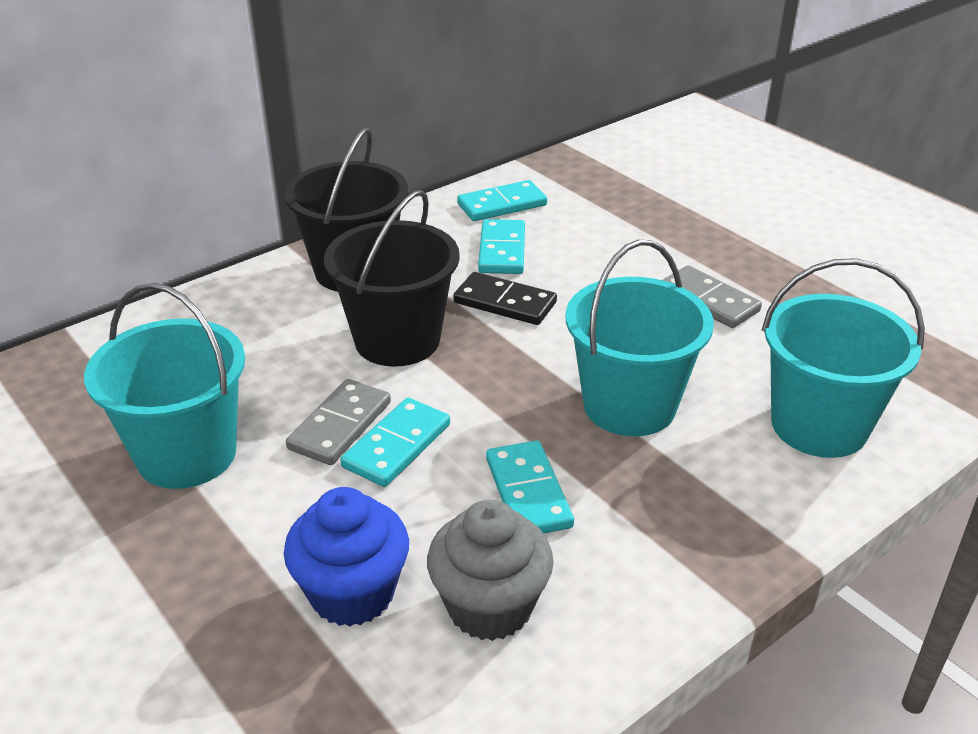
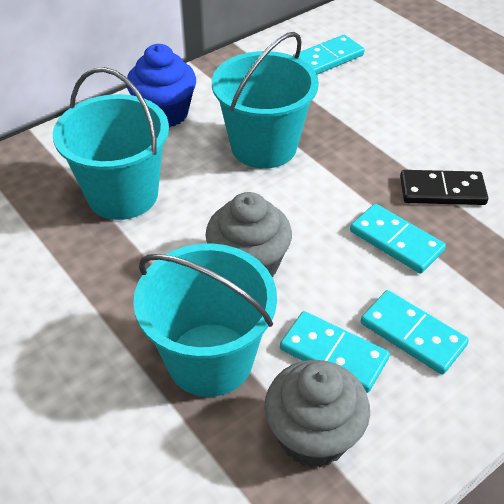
black bucket: [284,128,408,292] [324,190,460,367] = 2 -> none = 0
grey cupcake: [427,500,554,641] = 1 -> [205,192,292,278] [264,360,370,468] = 2
grey domino: [286,379,391,465] [663,265,762,328] = 2 -> none = 0

